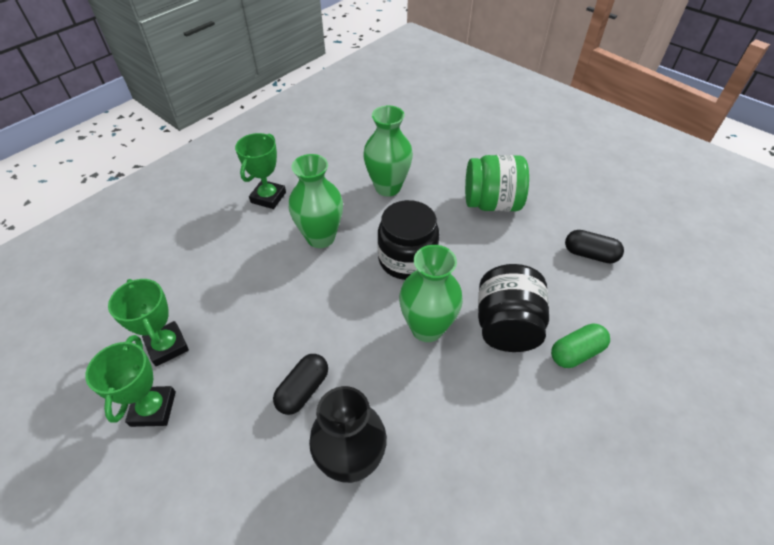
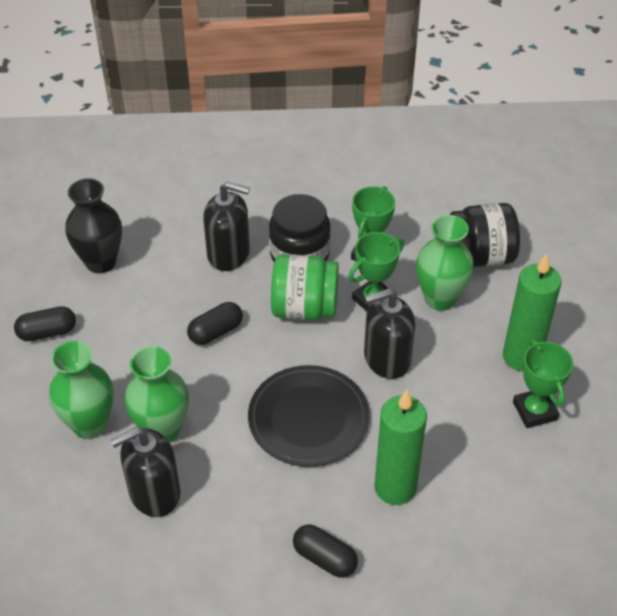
black capsule: [273,354,328,415] [565,230,624,263] = 2 -> [14,306,76,341] [187,302,243,345] [293,524,358,578] = 3
black plate: none = 0 -> [248,365,370,467] = 1
black soap dispenser: none = 0 -> [111,427,181,517] [203,182,250,271] [364,288,415,379] = 3
green candle: none = 0 -> [374,389,427,505] [503,253,561,371] = 2
green capsule: [551,323,610,368] = 1 -> none = 0

